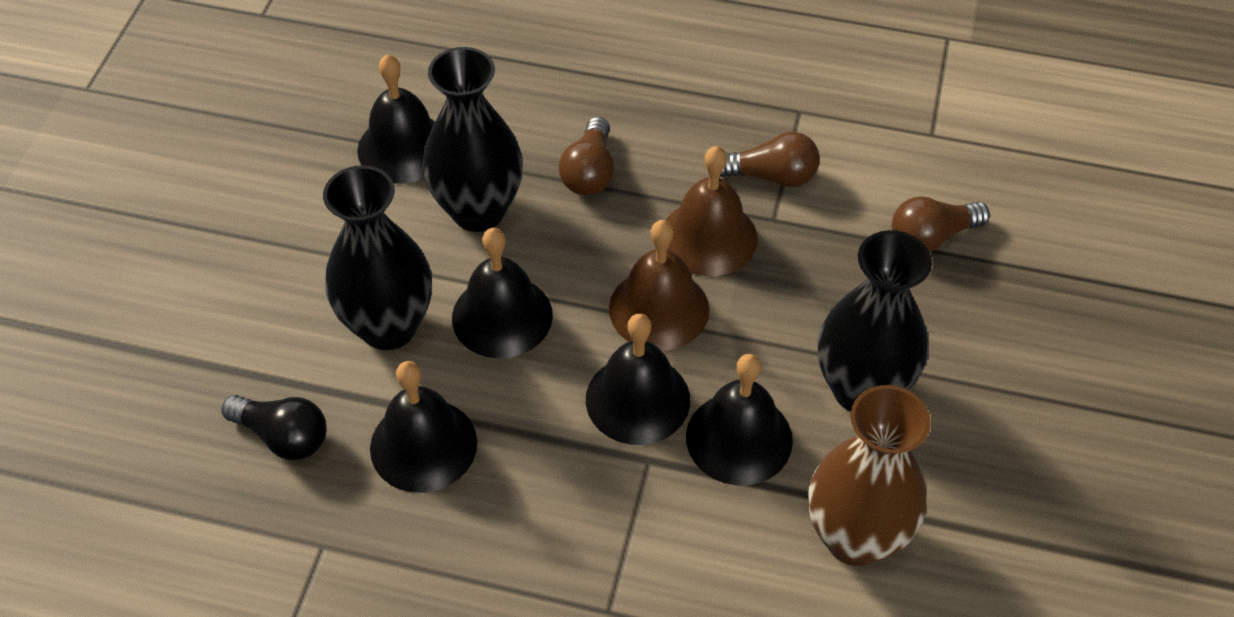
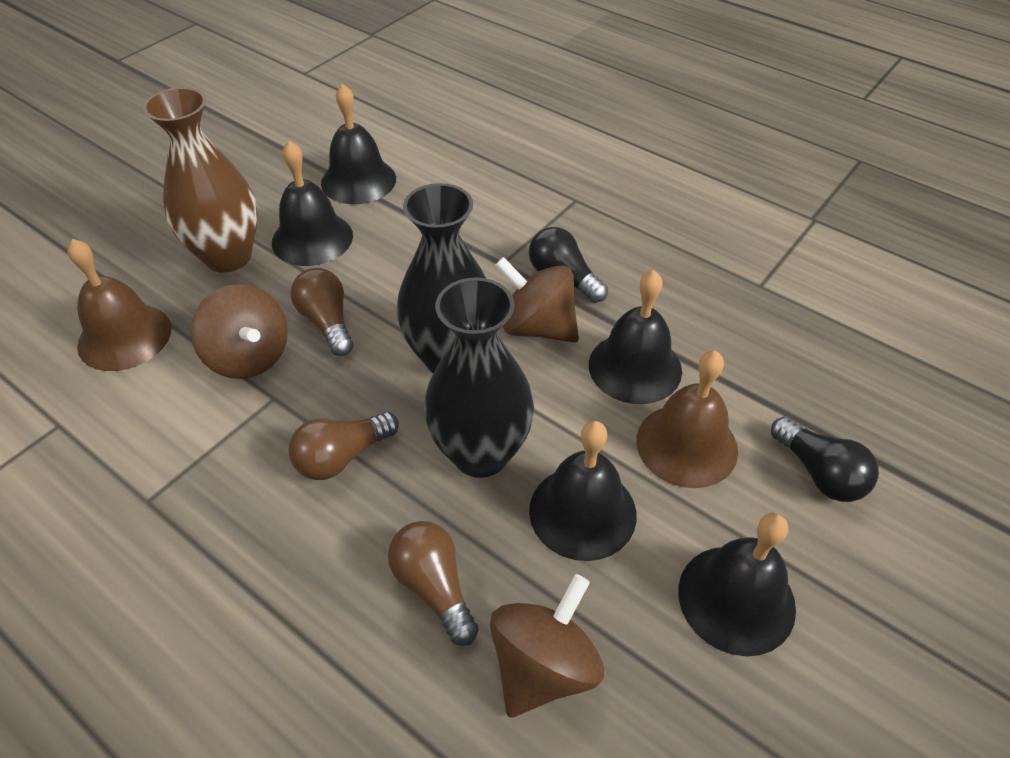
black light bulb: [222,395,326,460] = 1 -> [529,227,608,303] [771,416,879,502] = 2
black vase: [323,165,432,350] [422,47,523,232] [818,230,932,412] = 3 -> [397,183,487,373] [424,277,534,478] = 2
brown spinning top: none = 0 -> [191,284,288,379] [490,574,604,718] [495,257,579,343] = 3

